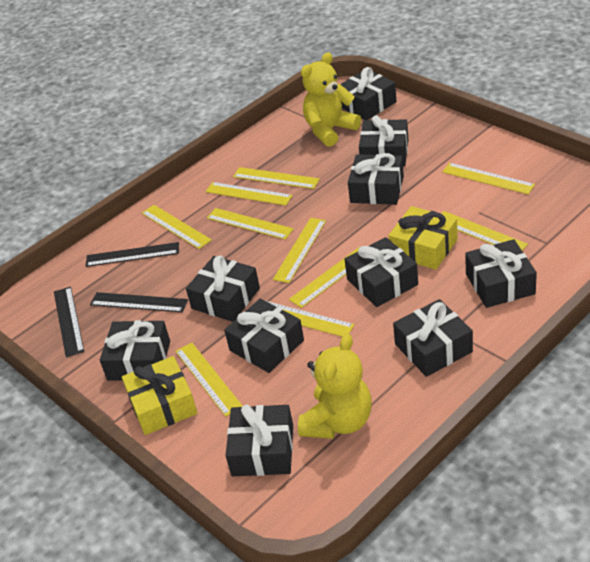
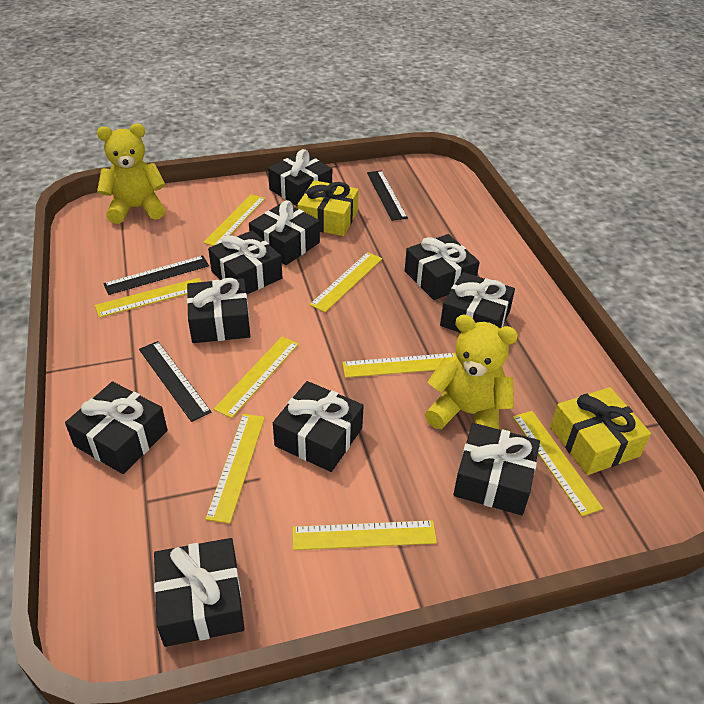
yellow ruler: [142,205,212,249] [175,343,243,417] [205,182,292,206] [207,208,294,240] [233,167,320,189] [264,300,355,337] [273,218,326,283] [289,247,360,308] [441,211,528,251] [442,163,535,194] = 10 -> [95,278,201,318] [203,194,265,246] [205,414,265,524] [214,337,299,418] [292,520,437,550] [309,252,382,312] [342,353,457,378] [513,411,603,516] = 8

